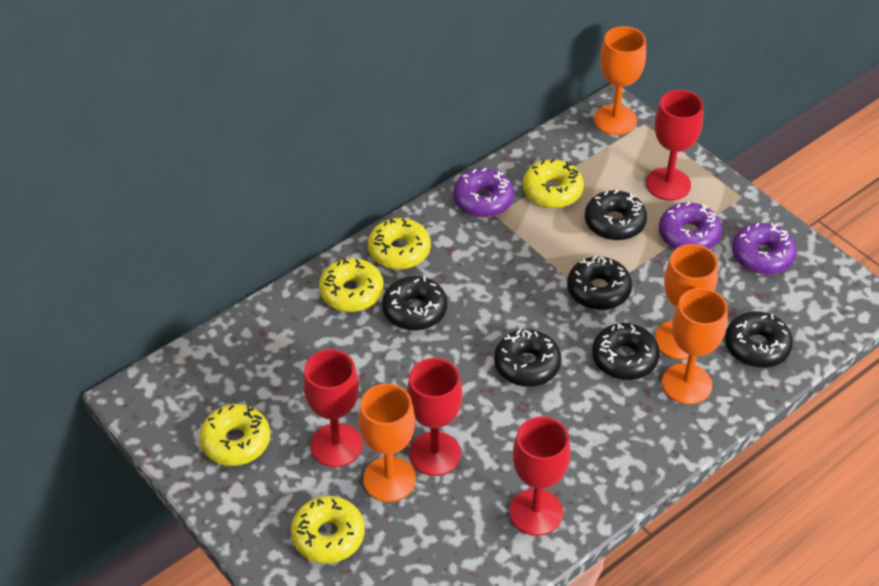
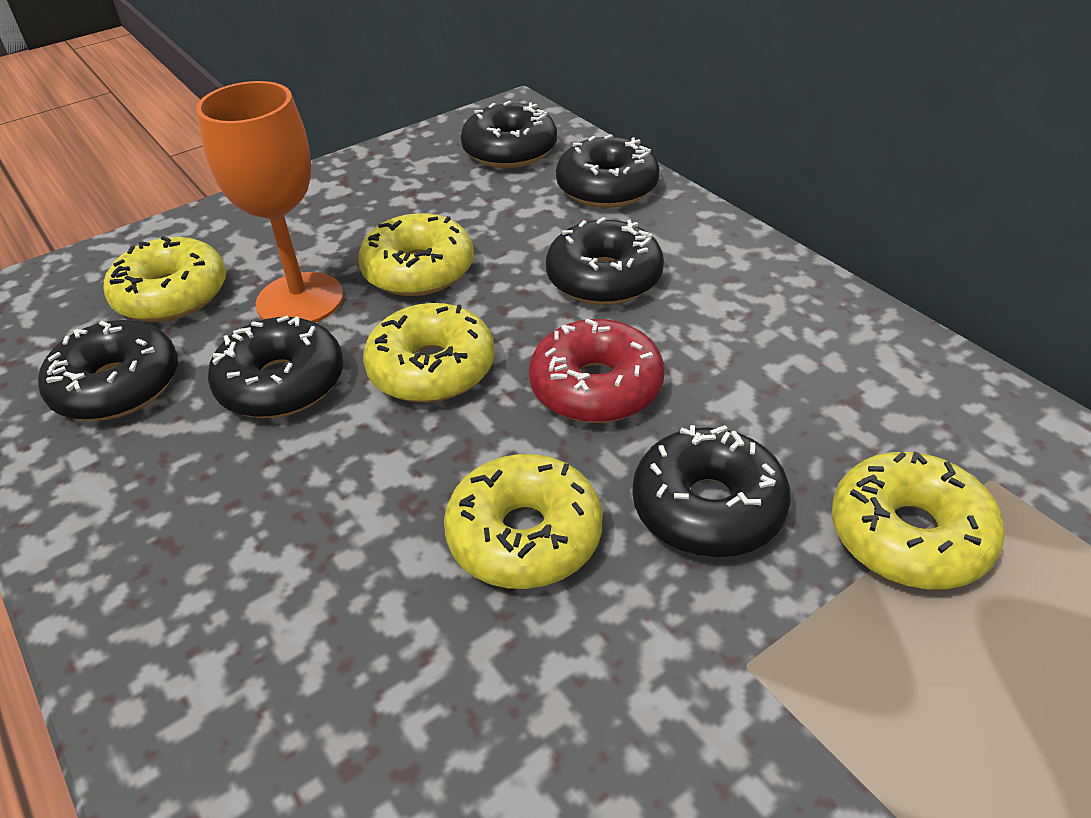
orange goblet: [358,383,416,502] [594,26,646,135] [654,244,718,360] [662,288,728,404] = 4 -> [196,81,344,323] = 1
purple donut: [453,168,514,218] [659,202,722,249] [732,223,797,275] = 3 -> none = 0
red donut: none = 0 -> [529,318,664,423] = 1
red goblet: [303,349,363,467] [407,358,463,476] [509,417,570,536] [646,90,703,201] = 4 -> none = 0

